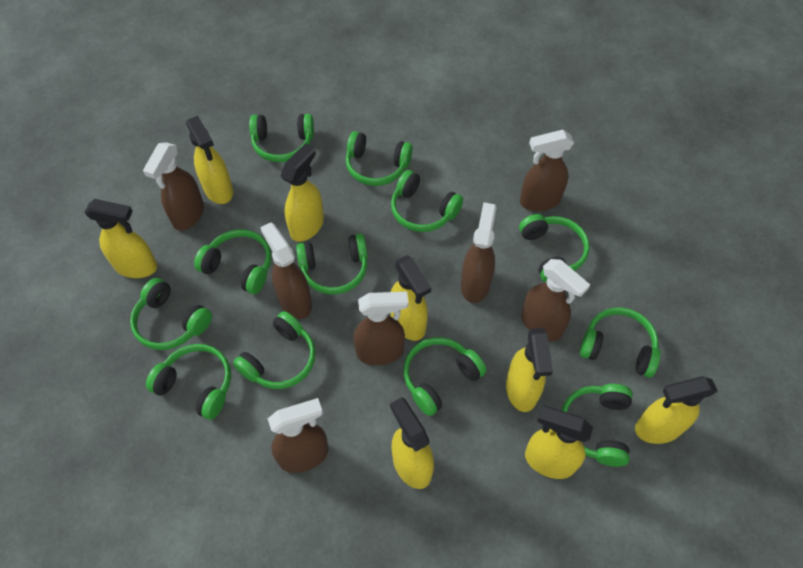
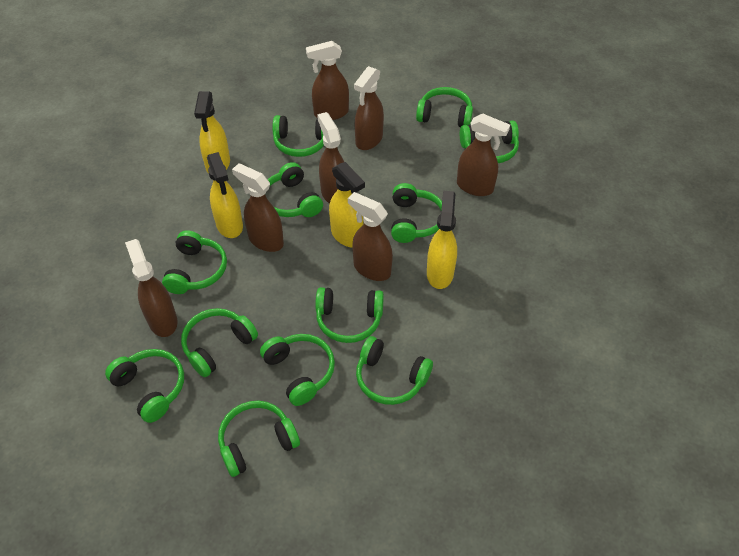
yellow spray bottle: [84,199,157,278] [186,116,233,204] [281,143,324,242] [390,397,434,489] [391,255,431,341] [506,328,553,412] [525,406,593,479] [635,376,718,444] = 8 -> [194,91,230,174] [207,152,243,238] [329,162,365,247] [427,191,457,289] = 4

